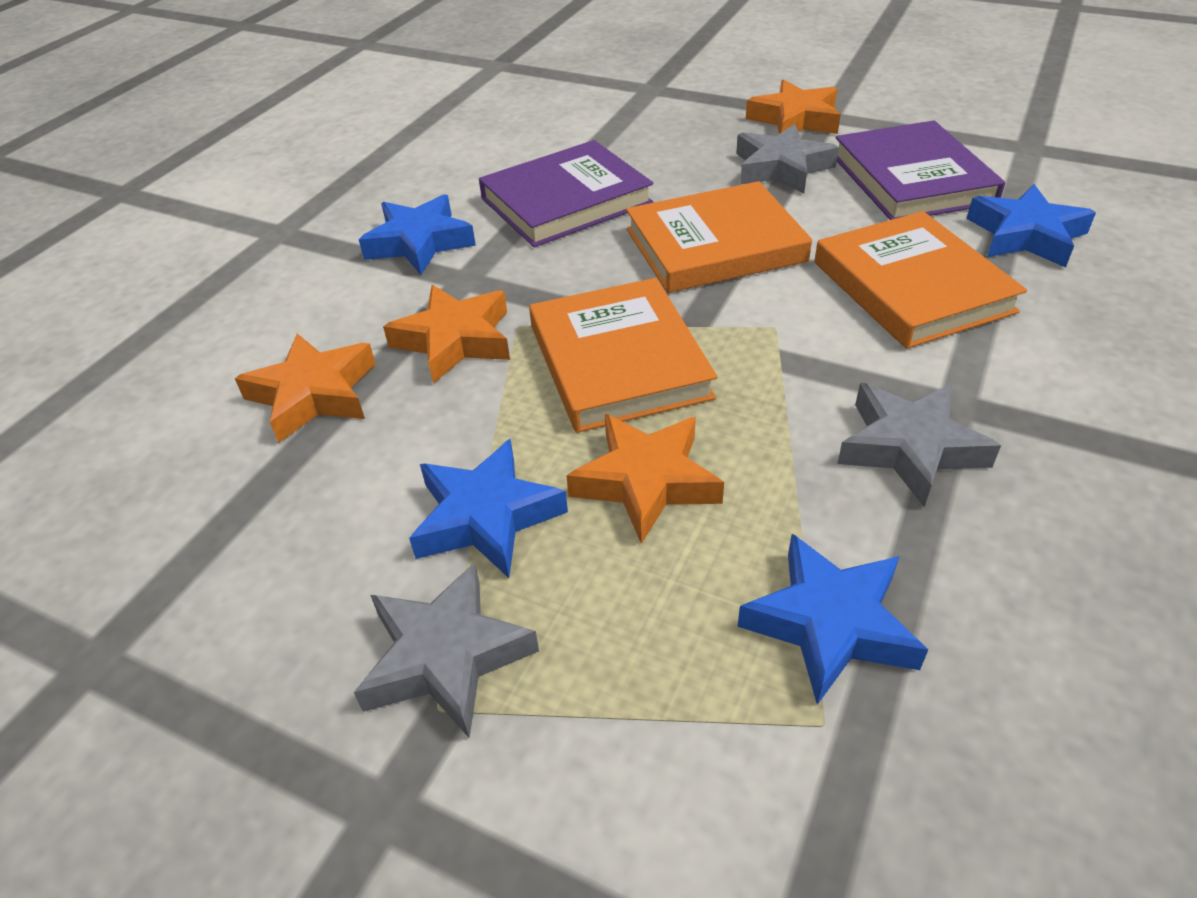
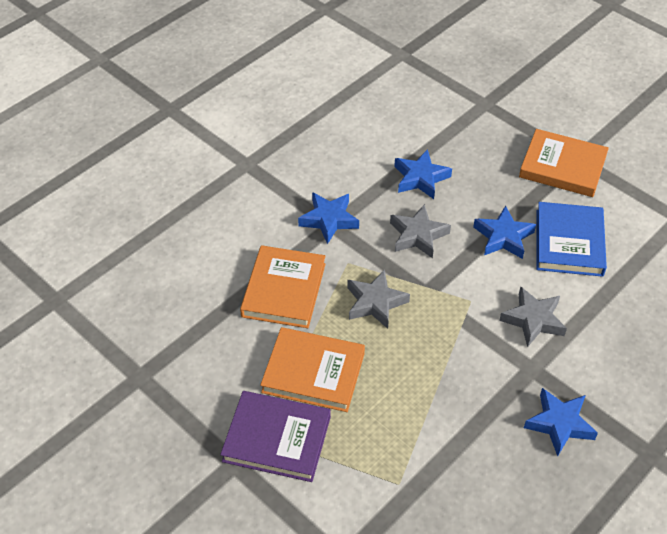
blue book: none = 0 -> [536,202,607,277] = 1
orange star: [235,333,376,443] [383,285,510,384] [566,414,724,544] [746,79,841,134] = 4 -> none = 0
purple book: [479,140,653,247] [836,121,1005,220] = 2 -> [220,391,331,482] = 1

